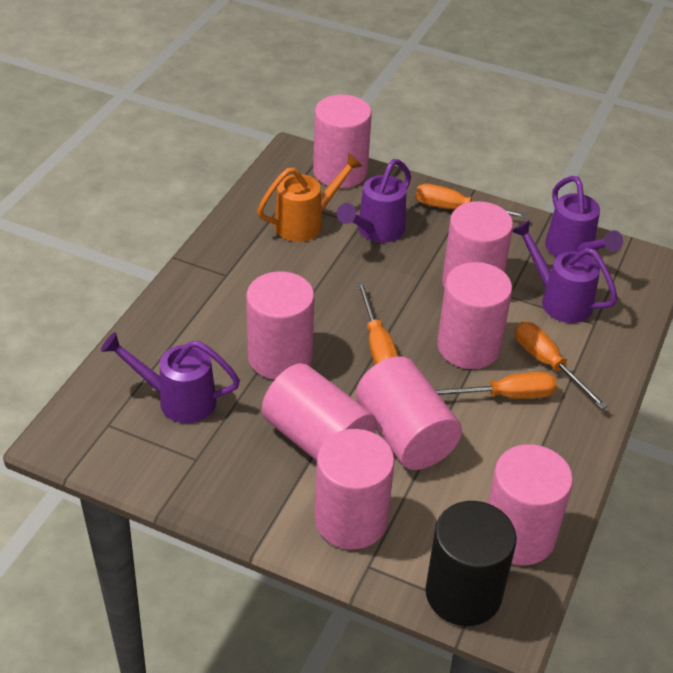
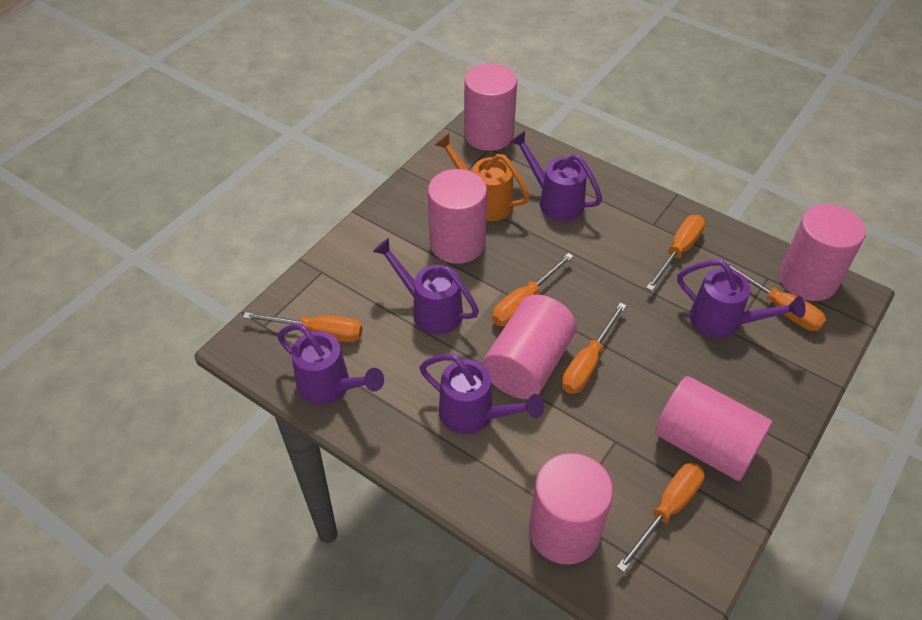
black cylinder: [425,501,517,626] = 1 -> none = 0
orange screwdriver: [357,282,398,365] [415,184,527,219] [434,372,557,399] [515,322,608,409] = 4 -> [243,312,362,342] [492,253,574,326] [562,303,627,394] [617,463,705,572] [646,215,705,291] [723,260,826,331] = 6
pink cylinder: [246,271,314,380] [262,363,377,461] [313,95,372,188] [315,429,395,550] [356,356,462,470] [437,262,512,369] [442,201,513,288] [488,444,573,565] = 8 -> [428,169,487,264] [464,64,517,151] [483,294,577,399] [529,453,613,565] [655,376,772,481] [779,204,866,301] = 6
purple watering can: [101,332,240,423] [337,159,411,243] [512,220,618,323] [545,176,623,257] = 4 -> [277,324,384,405] [373,238,479,335] [419,354,544,434] [510,131,602,221] [677,260,806,338] = 5

